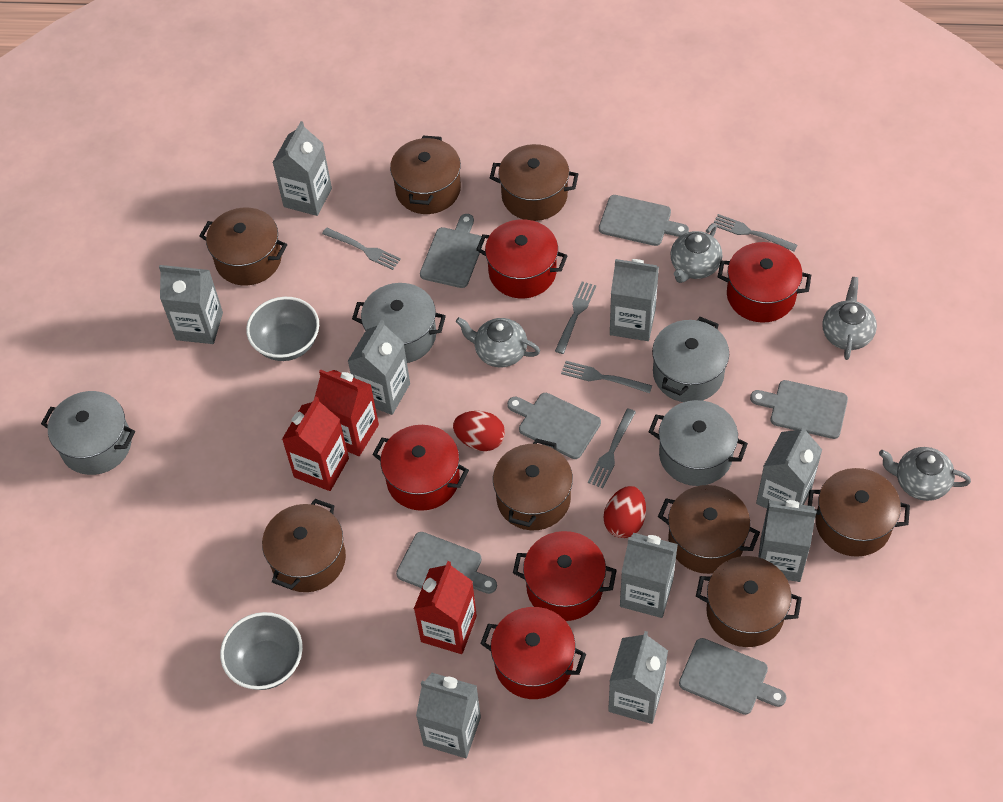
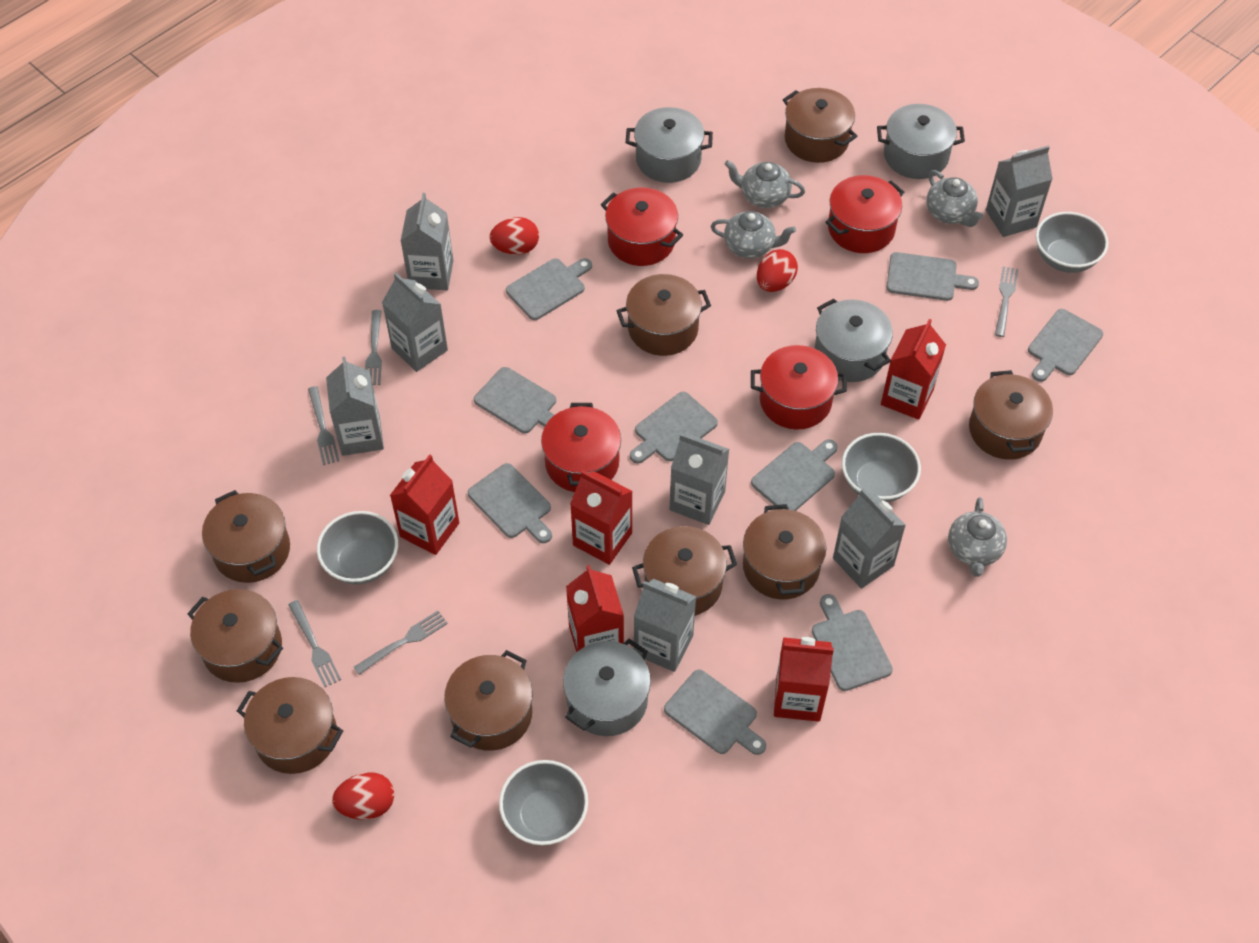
brown pot: [199,208,287,286] [262,499,346,592] [390,136,461,214] [490,144,578,221] [493,438,573,530] [658,485,760,574] [696,556,802,647] [808,468,910,557] = 8 -> [187,589,283,683] [202,490,290,583] [237,677,343,774] [444,650,533,751] [616,274,711,356] [632,526,737,616] [743,504,827,600] [783,88,857,163] [969,370,1053,460] = 9
grey bowl: [220,612,303,690] [246,297,319,361] = 2 -> [317,511,398,584] [499,760,588,845] [842,433,921,502] [1036,212,1108,273] = 4
grey carton: [159,265,223,344] [273,121,332,216] [347,319,410,415] [416,673,481,758] [608,631,668,724] [610,259,659,341] [620,533,678,618] [756,425,822,509] [758,500,816,582] = 9 -> [326,357,384,456] [382,273,448,372] [401,193,453,290] [634,579,696,672] [670,433,729,525] [833,489,906,589] [986,146,1053,237] = 7
grey cutting board: [396,532,497,594] [420,214,484,288] [507,393,601,459] [599,195,689,246] [679,638,787,715] [750,380,848,439] = 6 -> [468,463,552,543] [474,367,556,433] [506,258,592,320] [630,392,718,464] [664,669,766,755] [751,439,838,511] [812,594,893,691] [886,252,979,301] [1028,309,1103,382] = 9
red carton: [282,396,349,491] [314,369,379,456] [414,561,477,654] = 3 -> [390,454,459,555] [566,565,624,652] [570,470,633,565] [774,637,834,722] [881,319,946,420] = 5
red egg: [453,411,505,451] [604,486,646,538] = 2 -> [332,772,394,820] [490,217,539,255] [757,249,798,292] = 3
red pot: [372,425,469,511] [476,219,568,298] [480,607,586,699] [513,531,617,621] [718,242,811,323] = 5 -> [541,403,621,492] [601,188,683,266] [751,345,847,430] [825,175,904,253] = 4

